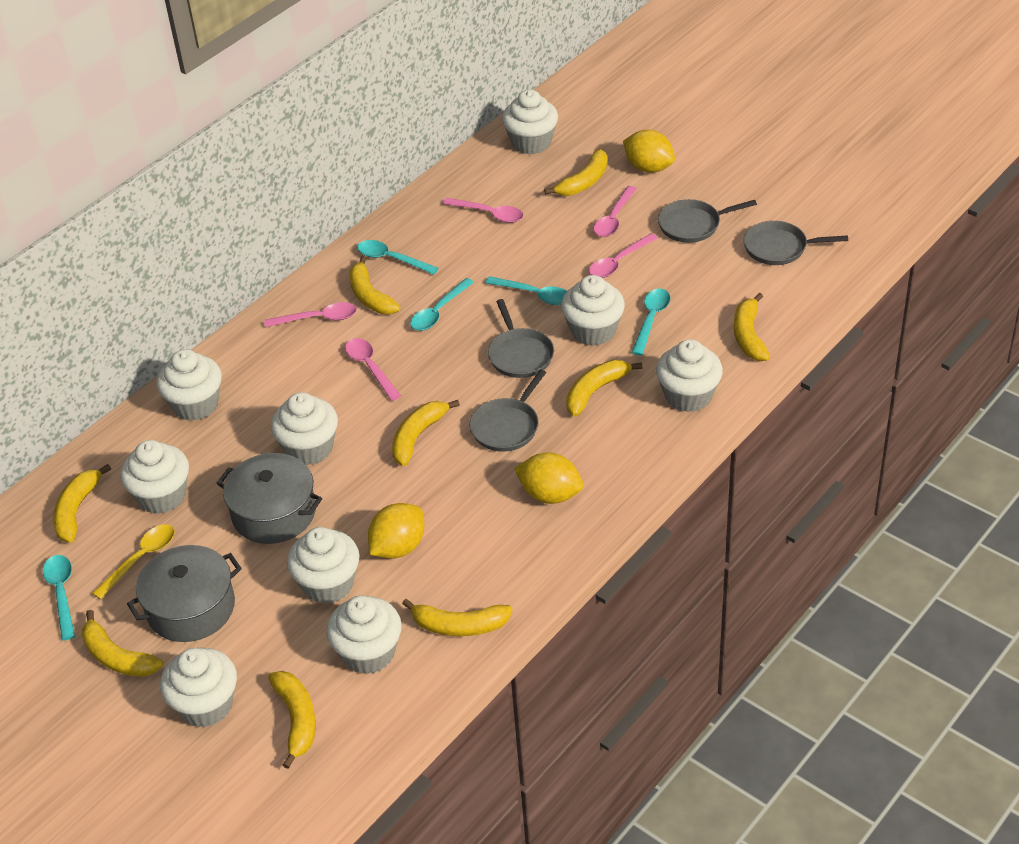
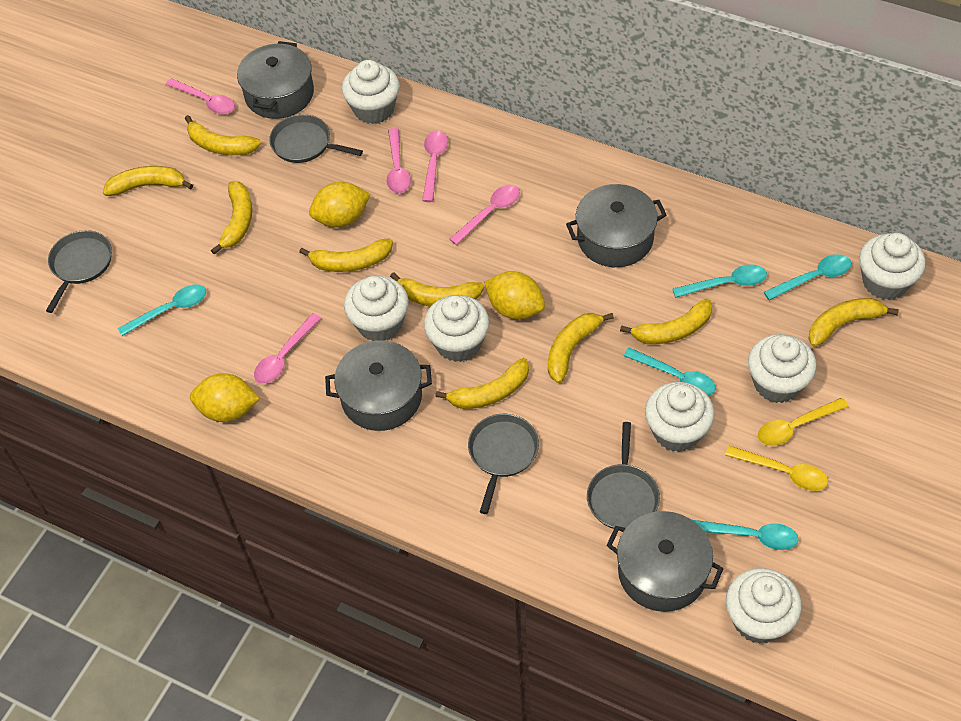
grey pot: [127,545,242,642] [217,453,322,544] = 2 -> [237,41,314,119] [325,340,432,431] [566,184,667,267] [606,511,724,612] = 4
white cupcake: [120,440,189,514] [156,349,222,421] [160,648,237,727] [271,392,338,465] [287,527,360,604] [326,595,402,674] [502,89,558,155] [561,275,625,346] [656,339,723,412] = 9 -> [342,60,400,124] [344,276,409,341] [424,295,490,362] [645,382,715,452] [726,568,802,644] [748,334,817,403] [859,233,926,300] = 7
yellow spoon: [92,524,175,599] = 1 -> [725,446,828,491] [758,398,849,446] = 2

